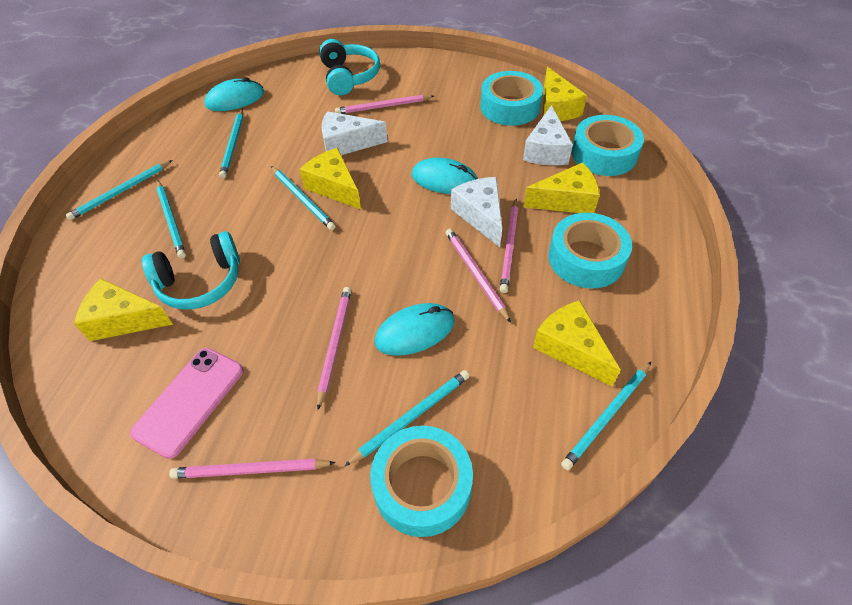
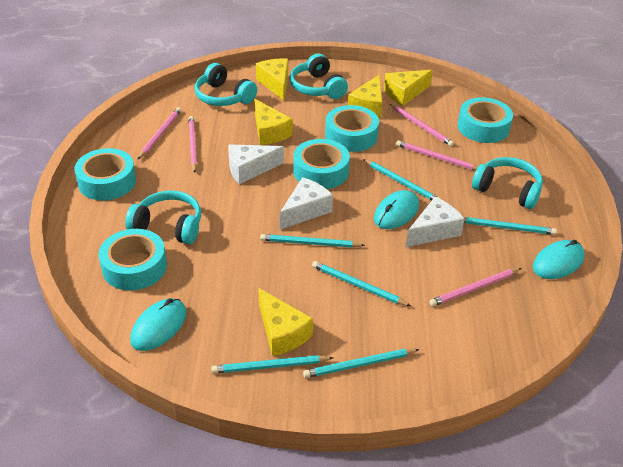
pink phone: [130,348,243,459] = 1 -> none = 0
turquoise headphones: [142,231,240,309] [319,39,380,95] = 2 -> [125,190,201,244] [195,63,257,106] [290,53,348,99] [472,157,543,209] = 4
turquoise tape: [370,426,473,537] [480,71,543,126] [548,213,632,288] [572,115,644,176] = 4 -> [74,148,136,200] [99,229,167,290] [293,139,350,189] [325,105,379,152] [458,97,513,143] = 5

